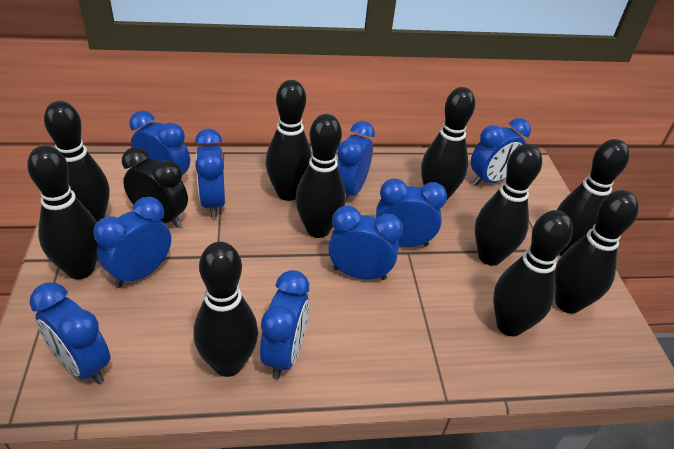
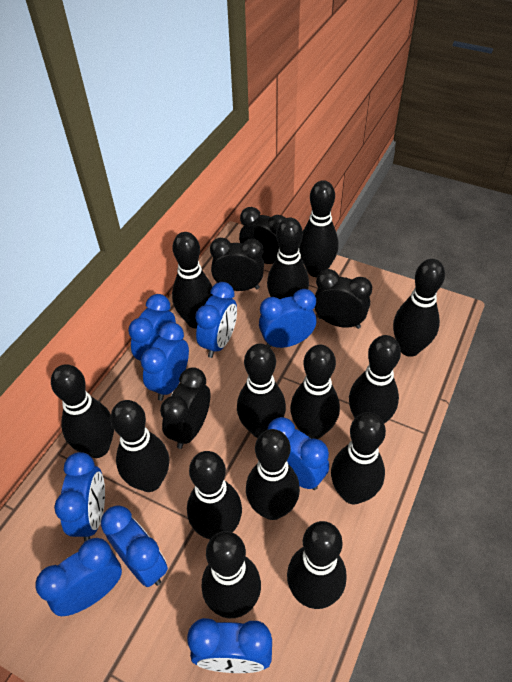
black bowling pin: [27,145,98,279] [44,101,110,222] [194,242,258,377] [266,80,312,201] [295,114,346,238] [421,87,475,201] [475,144,542,266] [493,210,573,337] [555,190,639,314] [557,139,629,256] = 10 -> [51,364,114,458] [110,400,169,492] [172,232,212,329] [187,451,242,539] [202,531,261,618] [237,344,286,438] [246,429,300,520] [267,218,309,299] [287,521,347,609] [290,345,340,439] [299,180,339,277] [331,412,386,505] [349,335,401,424] [393,259,445,357] = 14
black clock: [122,147,188,228] = 1 -> [160,367,211,449] [210,238,264,291] [239,207,285,264] [314,269,372,329] = 4

